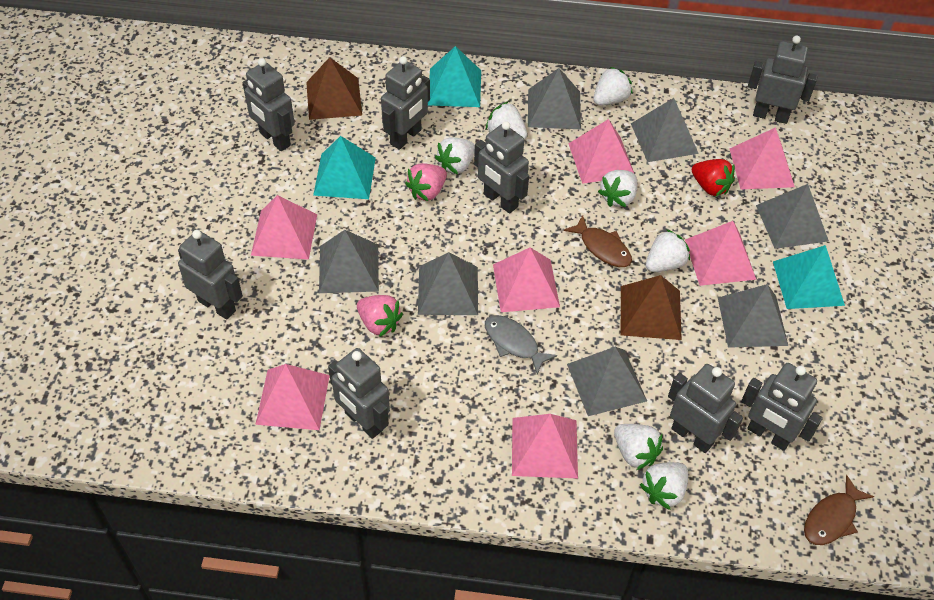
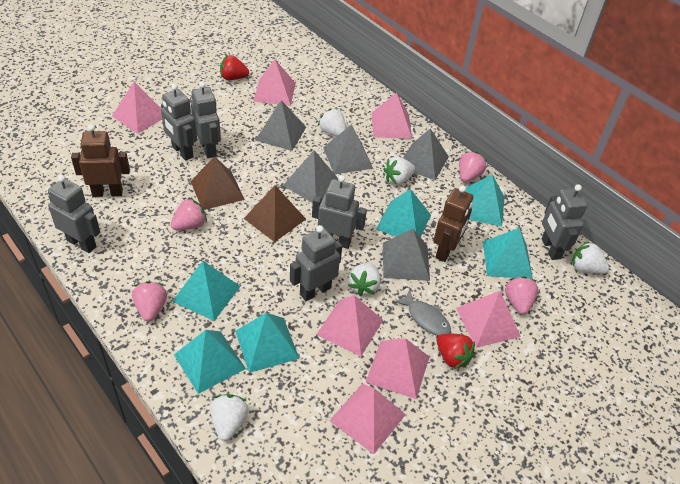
brown fish: [564,215,632,267] [804,475,874,545] = 2 -> none = 0
brown robot: none = 0 -> [71,124,130,197] [433,185,473,262] = 2
grey pyramid: [319,230,379,293] [418,252,478,315] [528,68,581,129] [567,347,647,416] [631,98,699,162] [718,284,788,348] [756,184,829,249] = 7 -> [255,100,306,151] [283,150,338,203] [323,124,373,174] [383,229,430,281] [403,128,449,180] = 5
grey robot: [178,230,243,320] [243,58,295,151] [328,348,390,439] [381,56,430,150] [474,121,529,214] [668,364,743,453] [741,363,823,451] [748,36,818,124] = 8 -> [48,175,100,253] [161,84,197,161] [191,82,221,158] [290,225,342,301] [312,175,367,249] [541,184,588,260] = 6
pink strawberry: [357,295,403,337] [405,163,447,201] = 2 -> [132,281,167,322] [171,197,207,230] [459,151,487,182] [505,276,538,315] = 4
red strawberry: [692,159,735,197] = 1 -> [220,55,249,80] [437,334,475,369] = 2
turquoise pyramid: [313,136,376,199] [428,46,481,107] [773,245,845,309] = 3 -> [172,261,241,321] [174,330,246,394] [235,313,299,373] [376,189,431,237] [465,174,504,226] [483,228,533,279] = 6
white strawberry: [435,137,475,174] [486,101,527,140] [593,67,633,105] [598,170,637,207] [614,424,663,470] [640,462,688,510] [646,229,690,272] = 7 -> [210,394,249,441] [318,108,346,136] [348,263,381,296] [383,157,415,185] [572,241,609,274] = 5

